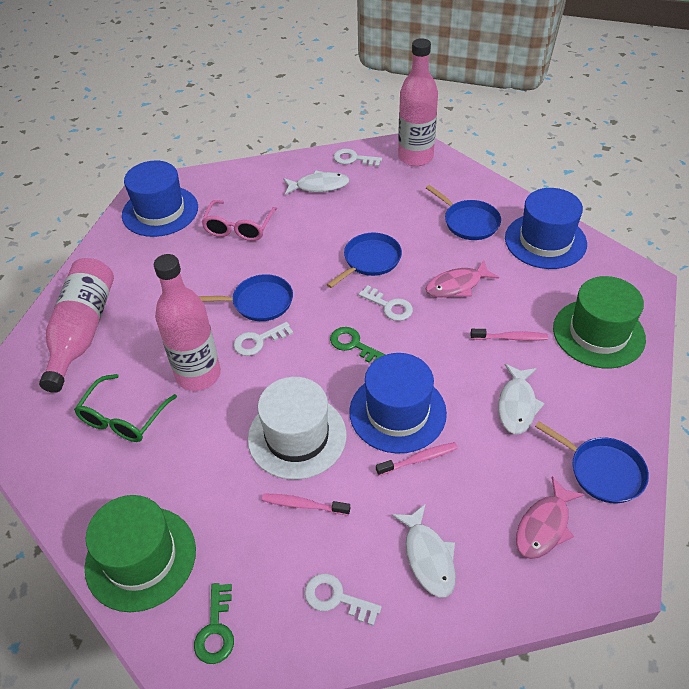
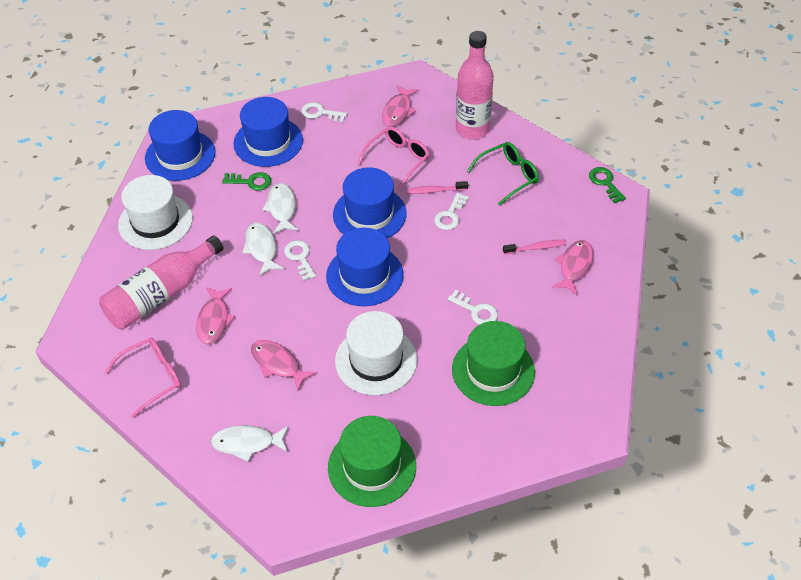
blue hat: [122,161,198,237] [349,353,447,454] [505,188,587,269] = 3 -> [145,110,215,181] [233,97,303,167] [326,228,404,306] [333,167,407,238] = 4
blue pan: [199,274,293,321] [327,233,402,288] [426,185,501,240] [535,421,649,503] = 4 -> none = 0
pink bottle: [39,258,114,393] [154,254,221,391] [398,38,438,166] = 3 -> [99,235,224,330] [456,31,494,139] = 2
pink fish: [426,260,499,298] [516,476,585,559] = 2 -> [196,287,235,345] [251,340,317,391] [382,85,418,127] [552,240,593,295] = 4
pink glasses: [201,200,277,241] = 1 -> [105,338,181,418] [358,126,430,189] = 2
pink toothbrush: [262,493,350,515] [376,442,458,476] [470,329,548,341] = 3 -> [406,181,468,194] [503,240,566,254] = 2
white hat: [248,377,347,480] = 1 -> [118,175,193,250] [335,311,417,395] = 2

